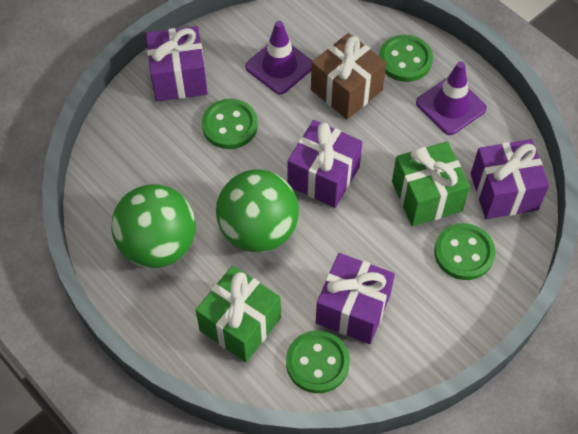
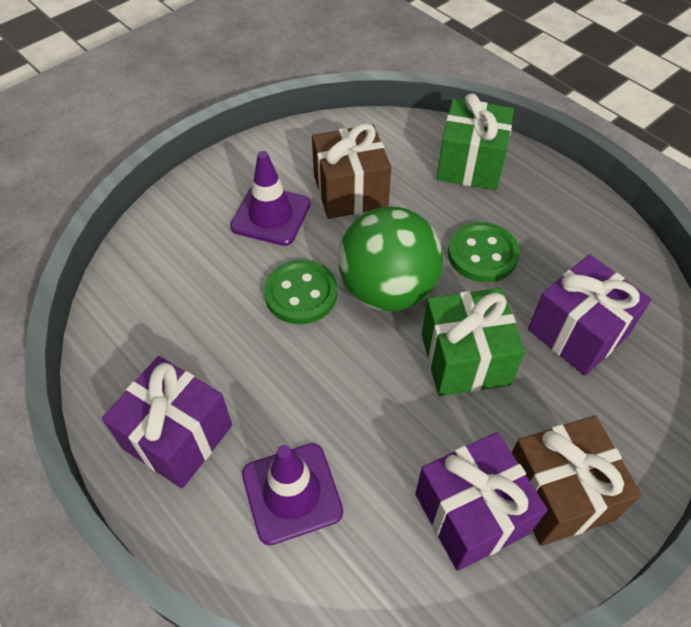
brown gift: [311,33,386,119] = 1 -> [312,123,391,219] [512,415,642,546] = 2
green ball: [111,184,196,268] [216,170,299,252] = 2 -> [338,207,443,311] = 1
green button: [202,99,258,149] [286,331,350,393] [379,35,433,82] [434,223,496,280] = 4 -> [264,259,337,324] [448,222,520,282] = 2
purple gift: [146,26,208,101] [287,120,362,208] [316,253,395,344] [471,139,549,219] = 4 -> [102,356,232,489] [415,432,548,571] [528,254,652,376] = 3

